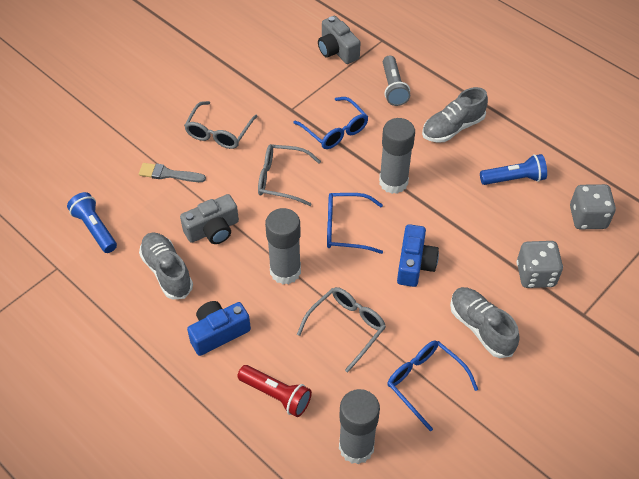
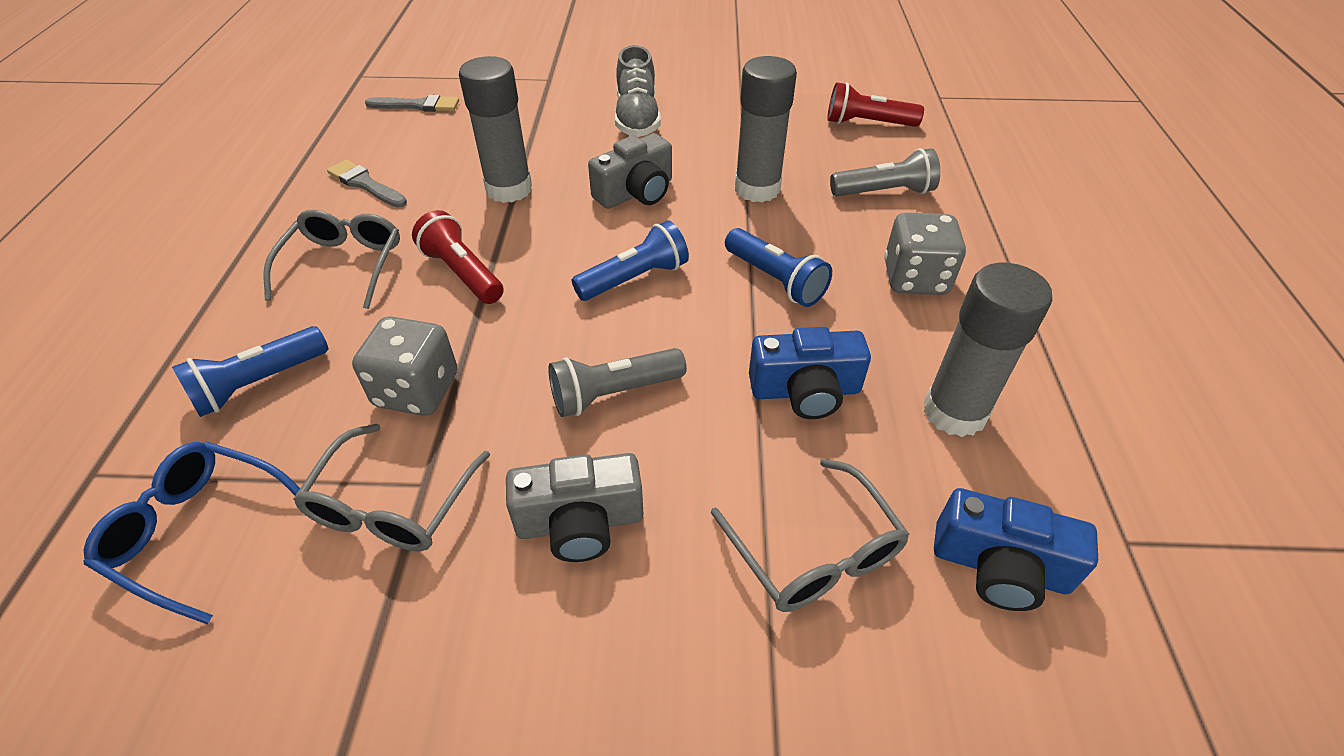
blue flashlight: [67,192,117,253] [480,154,547,185] = 2 -> [172,326,329,417] [572,220,689,301] [725,228,832,307] = 3
blue glasses: [293,97,368,149] [327,193,383,254] [387,340,478,431] = 3 -> [84,442,300,624] = 1
grey brush: [139,163,206,182] = 1 -> [327,160,407,208] [365,95,459,112] = 2
grey flashlight: [383,56,410,106] = 1 -> [548,348,687,417] [830,148,940,196] = 2
grey shoe: [139,232,193,299] [422,87,488,142] [450,287,520,358] = 3 -> [615,45,661,137] = 1
red flashlight: [237,365,312,417] = 1 -> [412,210,504,304] [827,82,924,127] = 2

